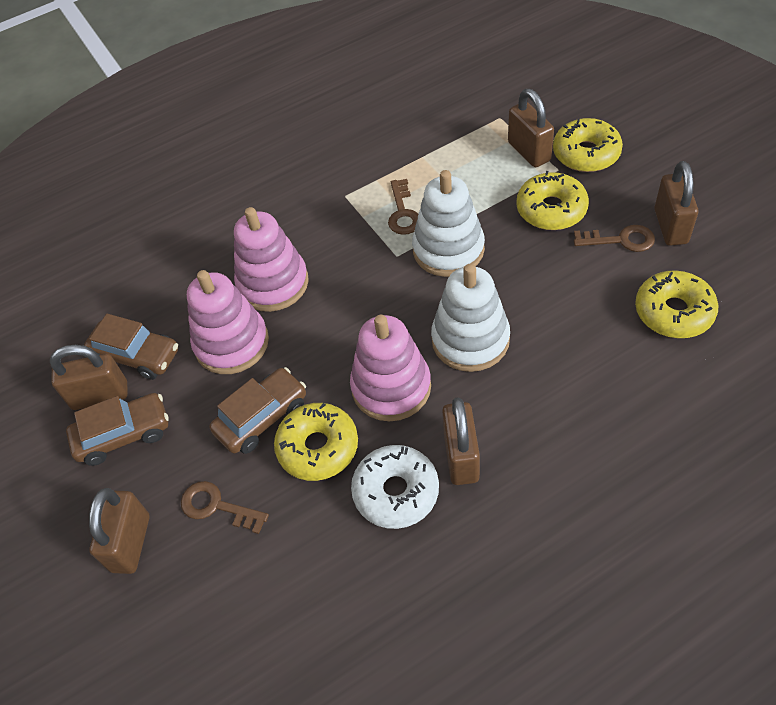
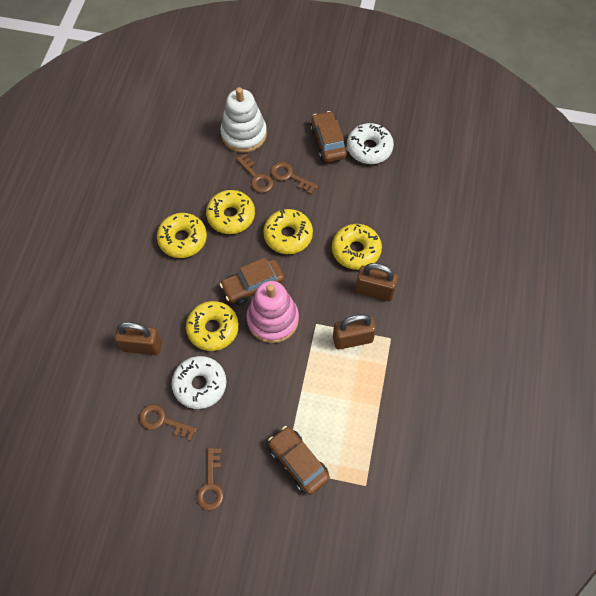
brown key: [181,481,269,534] [388,179,418,235] [574,225,655,252] = 3 -> [139,404,197,441] [196,448,224,511] [236,153,274,193] [271,162,318,194] = 4
brown padlock: [50,345,128,410] [89,488,150,574] [442,397,480,485] [508,89,554,167] [654,161,698,246] = 5 -> [115,322,162,355] [333,314,376,350] [355,263,398,301] = 3
pink stacking toy: [187,270,269,374] [234,207,309,312] [350,315,431,421] = 3 -> [247,281,299,343] = 1
white donut: [351,445,439,529] = 1 -> [171,356,226,409] [347,123,394,164] = 2
white stacking toy: [412,170,485,277] [431,264,510,372] = 2 -> [220,87,267,153] = 1
yellow donut: [274,403,358,481] [516,171,589,230] [553,118,623,172] [635,270,718,338] = 4 -> [157,213,207,258] [186,301,239,351] [206,190,255,234] [263,209,313,254] [332,224,382,270] = 5

